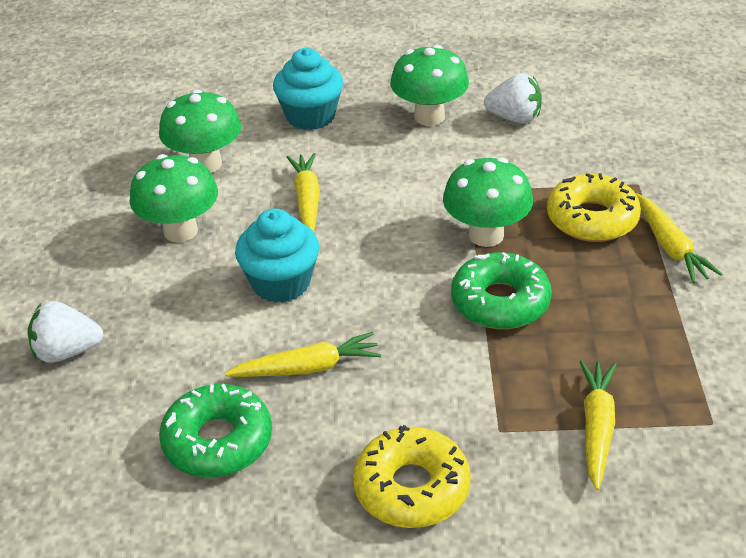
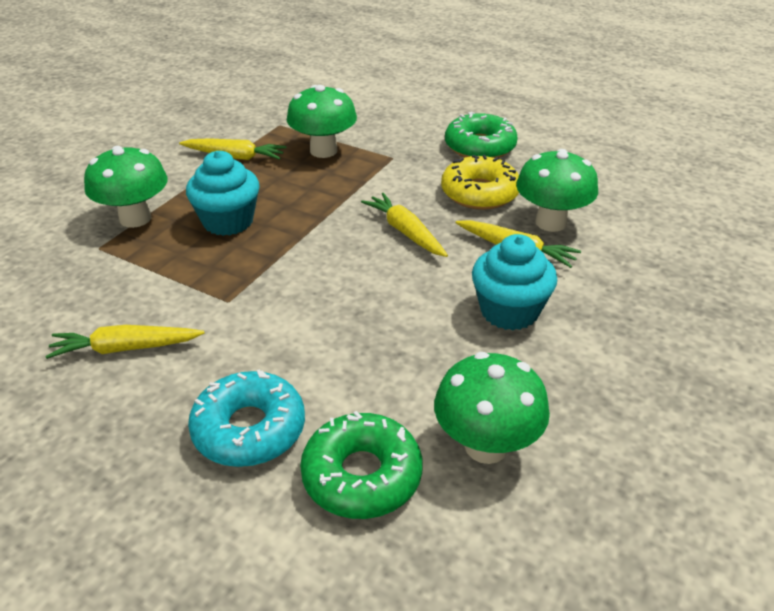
turquoise donut: none = 0 -> [188,369,305,467] = 1
white strawberry: [28,301,103,363] [484,73,542,124] = 2 -> none = 0
yellow donut: [353,425,471,528] [547,173,641,242] = 2 -> [441,155,519,210] = 1

